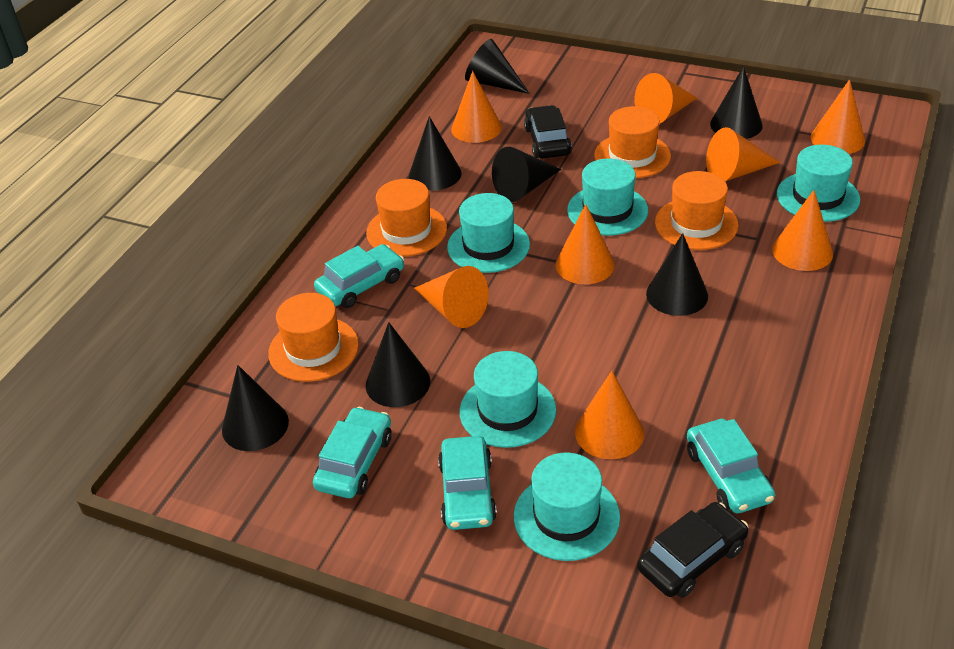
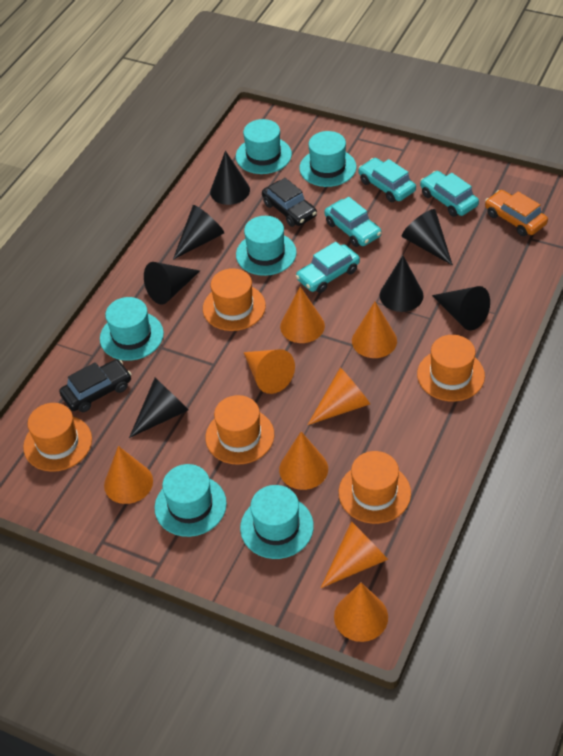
orange car: none = 0 -> [485,190,548,236] = 1
orange hat: [268,293,359,382] [366,179,447,257] [594,106,671,178] [655,171,739,250] = 4 -> [23,403,92,472] [203,268,266,331] [205,395,274,465] [339,451,411,524] [417,335,485,401] = 5
turquoise hat: [447,193,530,273] [459,351,556,448] [514,452,620,561] [567,159,648,236] [777,145,860,222] = 5 -> [100,297,164,361] [155,464,227,537] [236,119,292,174] [236,216,297,276] [240,485,314,559] [299,131,356,187] = 6

